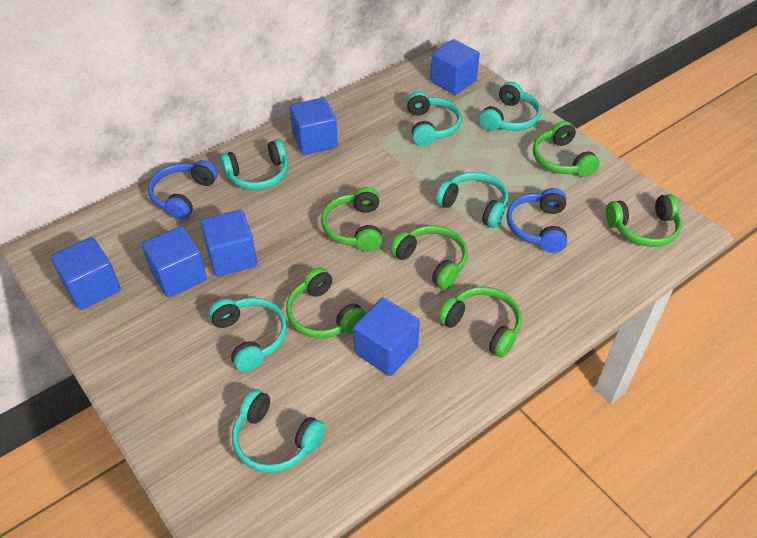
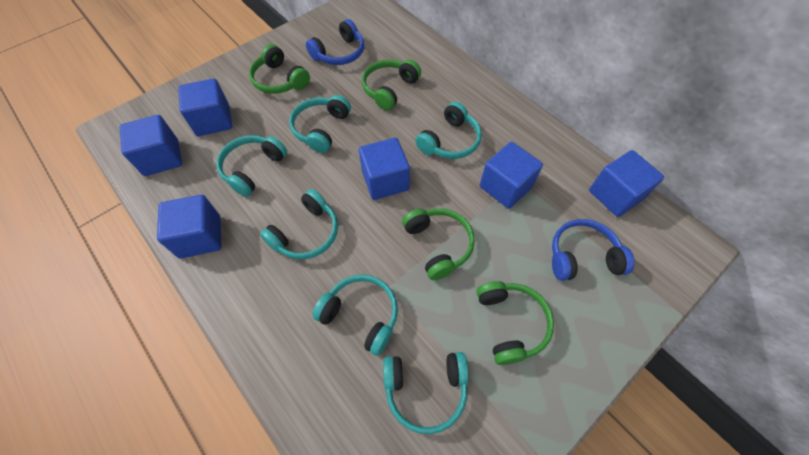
green headphones: [286,267,366,338] [321,187,382,252] [390,225,468,289] [438,287,522,358] [533,121,600,177] [606,194,682,247] = 6 -> [249,44,310,94] [362,59,421,111] [402,208,475,280] [476,281,554,365] = 4

